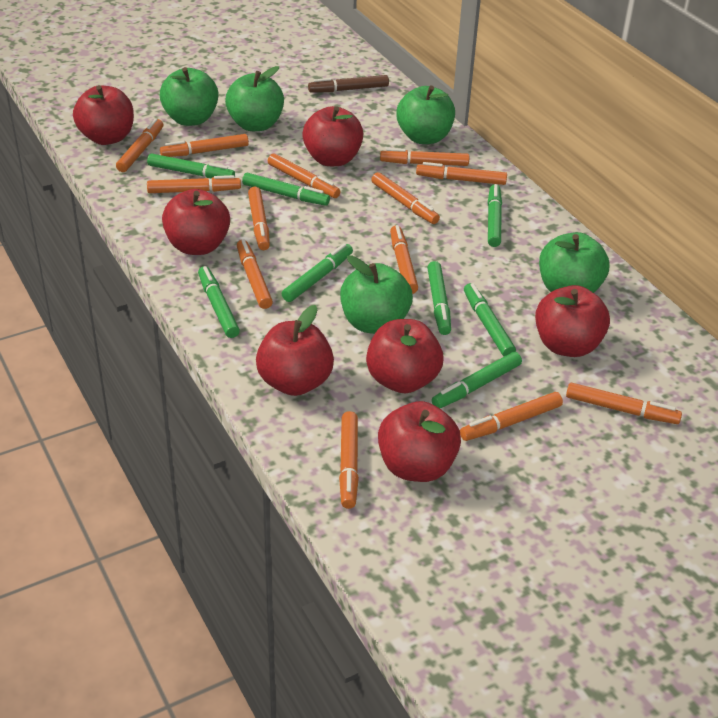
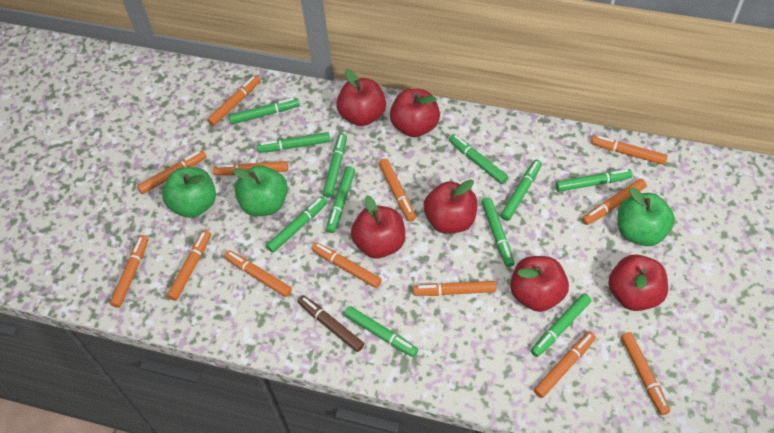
green apple: [160,67,219,126] [225,66,284,131] [340,255,413,334] [396,85,455,144] [539,232,609,293] = 5 -> [162,167,216,218] [233,165,288,216] [618,187,675,246] = 3
green marker: [147,153,235,178] [198,266,240,338] [242,173,330,206] [282,243,353,302] [427,261,451,335] [432,352,522,408] [464,283,516,356] [488,184,502,247] = 8 -> [229,98,300,125] [257,132,330,153] [266,196,327,253] [323,133,347,198] [326,166,355,233] [344,306,418,357] [449,134,508,184] [482,197,514,267] [500,159,542,221] [531,293,592,357] [556,169,632,192] = 11
red apple: [73,85,134,145] [162,189,230,255] [256,305,334,396] [302,106,364,166] [366,319,443,393] [378,401,461,482] [535,285,610,357] = 7 -> [336,69,386,126] [351,195,405,258] [390,89,440,137] [424,180,478,234] [510,256,569,312] [608,255,668,311] = 6

